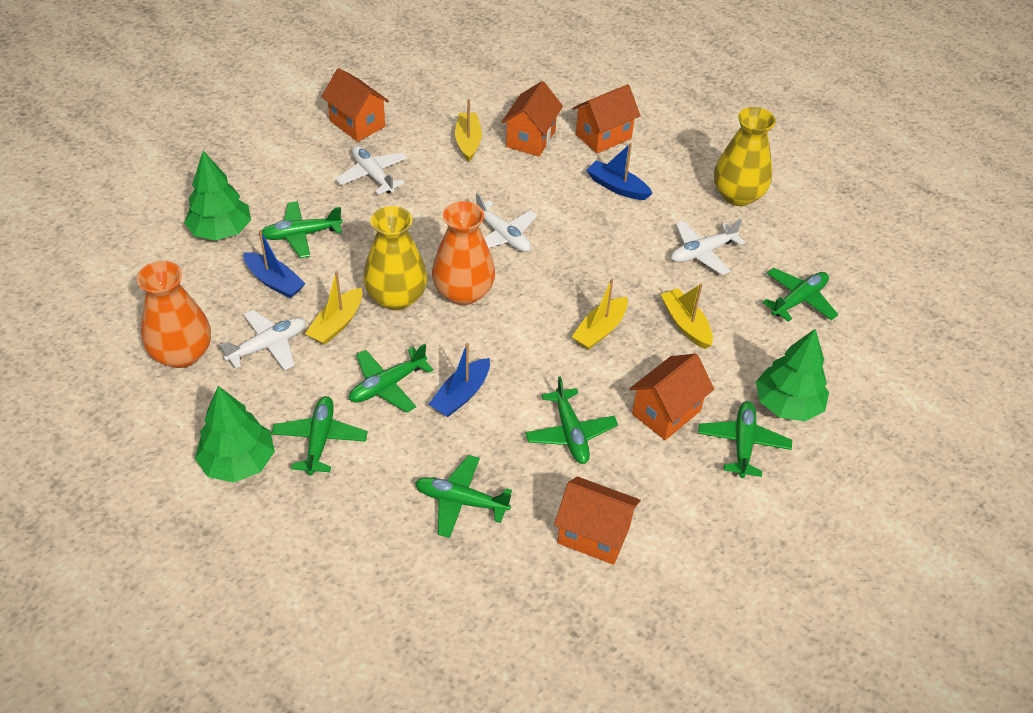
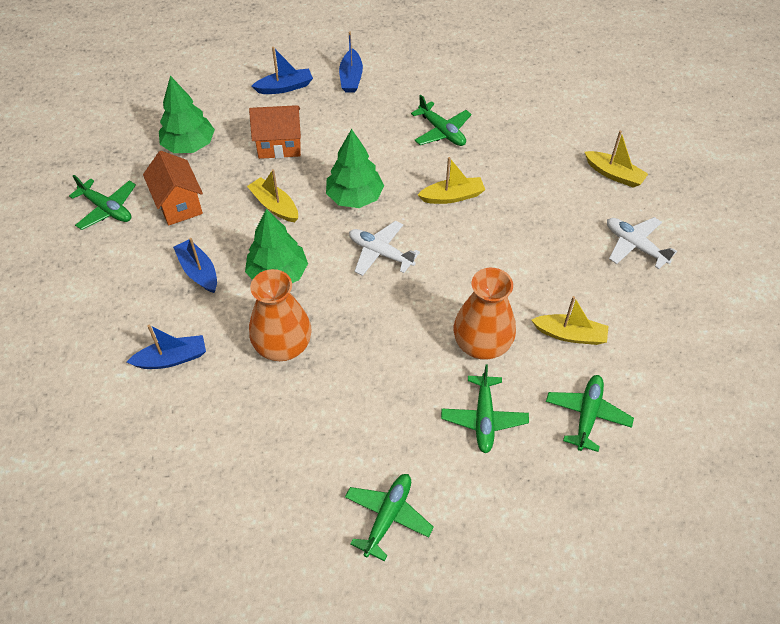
blue boat: [243,230,306,298] [428,343,490,417] [587,143,653,200] = 3 -> [127,325,206,369] [173,238,217,293] [252,47,313,94] [339,32,363,93] = 4
green plane: [262,201,343,258] [271,396,368,476] [349,344,433,412] [415,455,512,538] [525,376,618,464] [698,401,792,478] [763,268,838,322] = 7 -> [69,175,136,230] [345,474,434,561] [411,95,472,146] [441,364,529,454] [546,375,634,452] = 5
orange house: [321,68,389,142] [501,81,563,157] [554,477,641,565] [573,84,640,153] [630,353,714,440] = 5 -> [143,151,203,225] [249,105,301,159] = 2
white plane: [220,310,306,371] [336,146,408,195] [476,193,537,252] [671,219,745,275] = 4 -> [349,221,420,276] [607,217,677,269] = 2
yellow vase: [363,206,427,311] [714,107,776,206] = 2 -> none = 0

